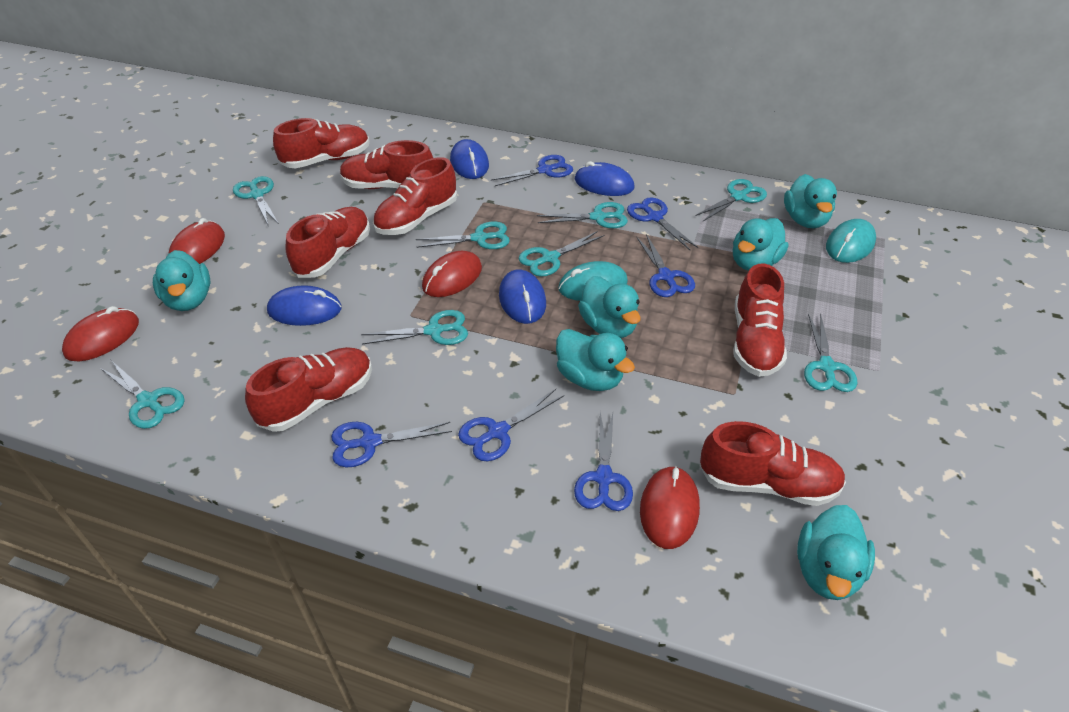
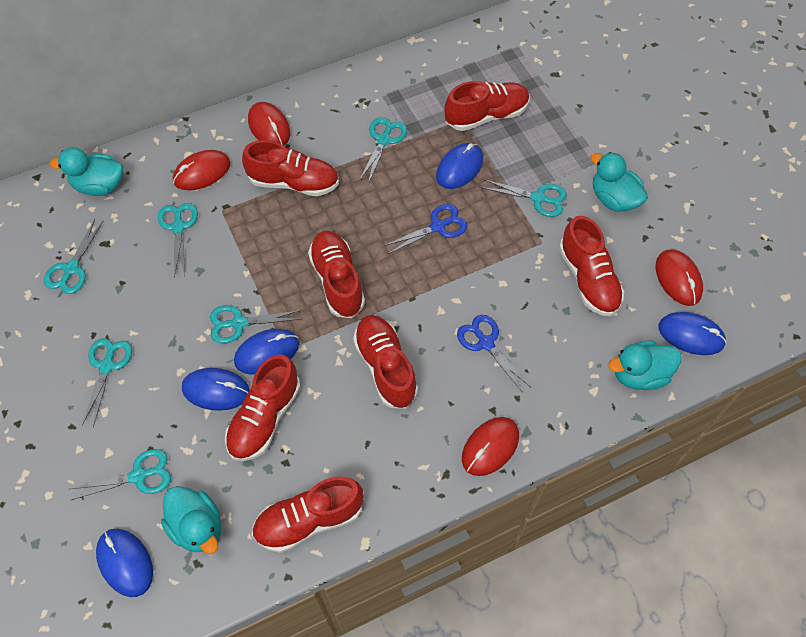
blue mouse: [267,285,342,326] [450,139,489,179] [499,270,546,324] [575,161,635,196] = 4 -> [96,529,153,597] [182,368,250,411] [234,329,299,374] [436,143,483,189] [659,312,727,355] = 5
blue scissors: [331,422,452,467] [458,389,565,461] [491,155,573,186] [574,412,633,511] [627,197,698,250] [636,234,695,297] = 6 -> [383,204,467,254] [457,315,531,393] = 2
turquoise duck: [153,250,210,311] [556,329,635,391] [578,276,641,338] [733,218,788,271] [784,174,837,228] [797,505,875,600] = 6 -> [50,147,123,196] [161,486,221,554] [591,152,648,211] [608,341,682,390] = 4
turquoise mouse: [558,261,628,301] [826,219,876,263] = 2 -> none = 0
turquoise scissors: [100,360,185,429] [233,176,279,225] [361,310,468,345] [416,221,510,249] [519,231,604,277] [537,202,628,228] [695,179,767,221] [804,314,858,392] = 8 -> [44,219,103,294] [70,449,171,500] [82,338,132,427] [158,203,198,278] [210,305,301,344] [359,117,407,184] [481,179,567,217] = 7

